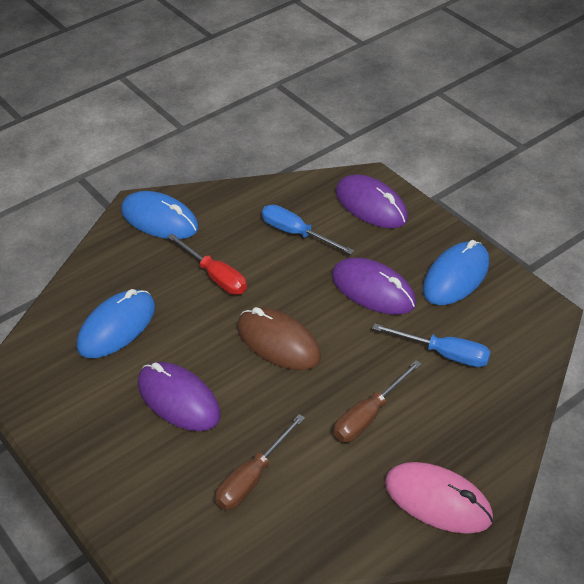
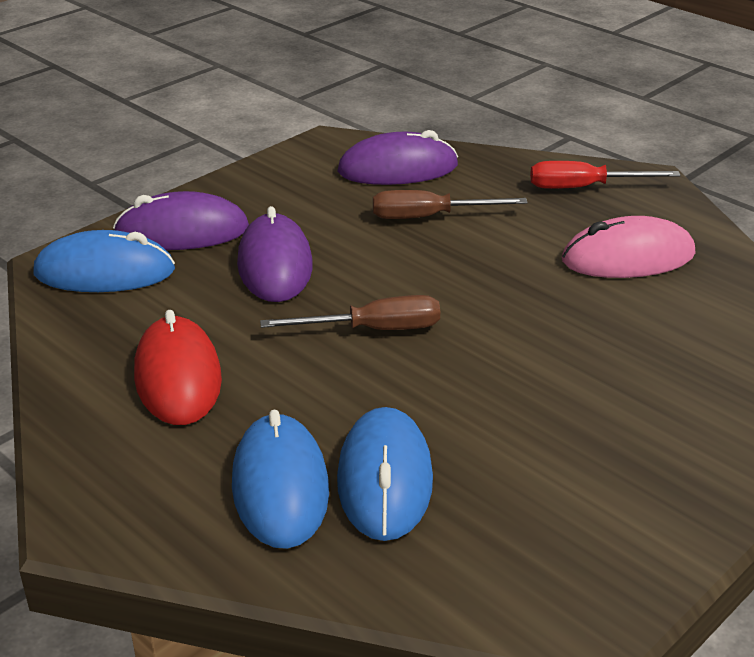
blue screwdriver: [262,205,354,255] [372,324,491,367] = 2 -> none = 0
brown mouse: [237,307,321,370] = 1 -> none = 0
red mouse: none = 0 -> [134,310,222,425] = 1

